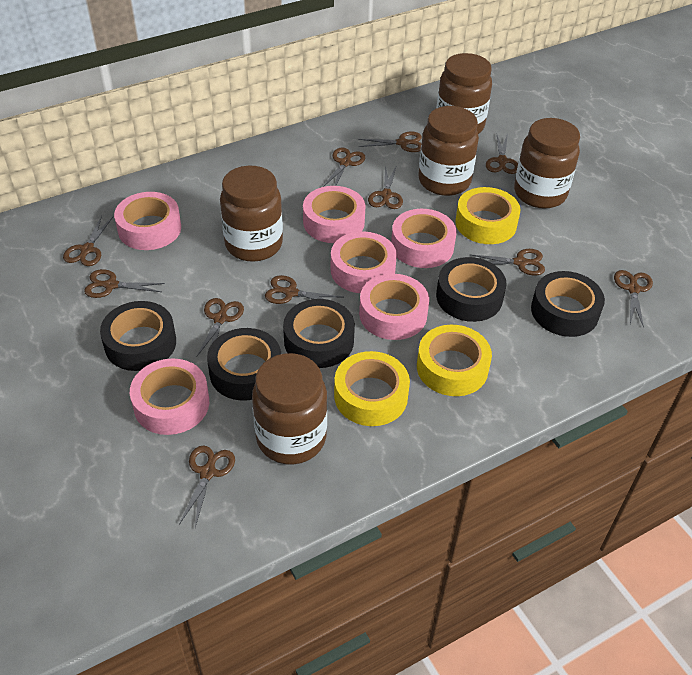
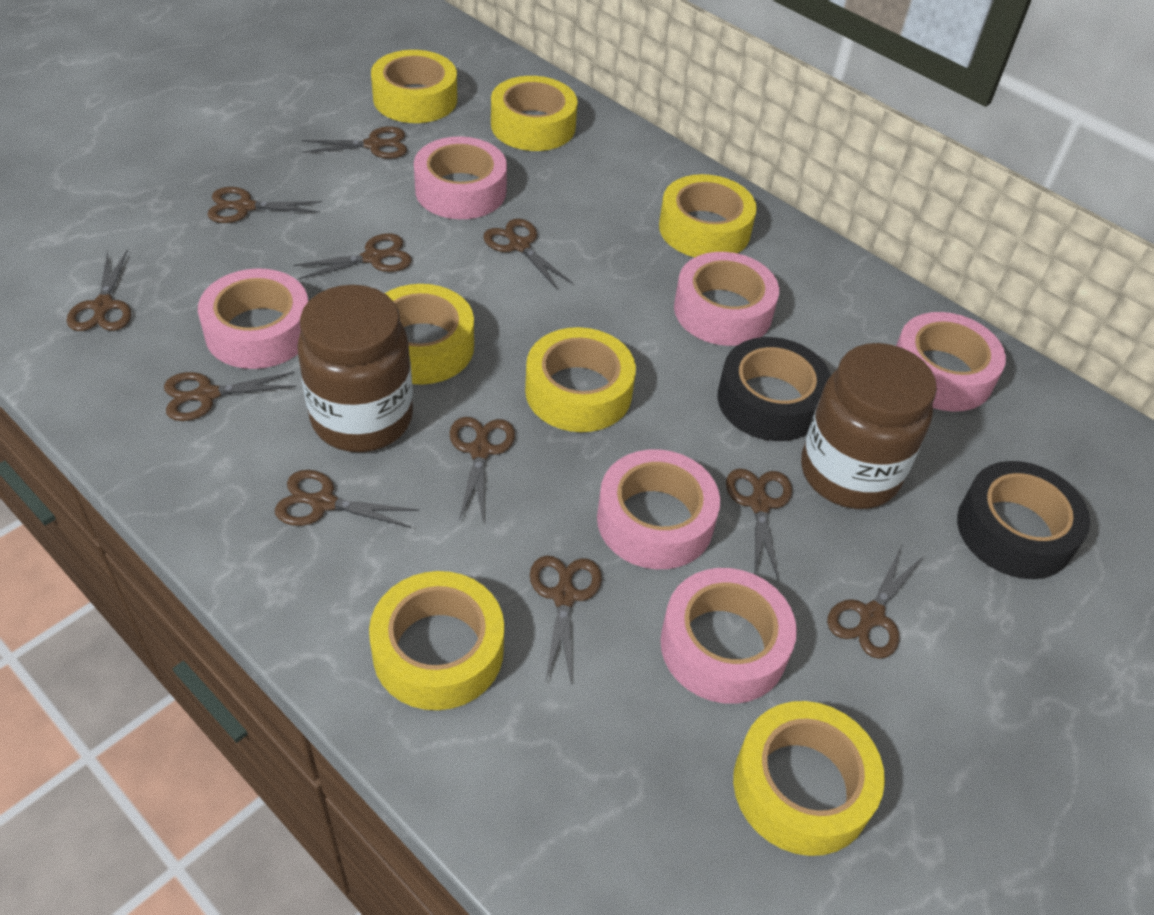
black tape: [100,301,176,371] [207,328,281,401] [283,299,355,368] [436,257,507,322] [531,271,605,337] = 5 -> [717,337,831,441] [957,461,1090,579] = 2
brown jar: [220,166,283,262] [252,353,327,464] [418,106,479,196] [437,53,492,134] [514,118,580,209] = 5 -> [297,285,413,452] [801,343,937,509] = 2
yellow tape: [334,351,410,426] [417,325,492,396] [455,187,520,244] = 3 -> [369,571,504,710] [371,50,457,123] [385,284,474,385] [491,76,578,151] [525,327,636,432] [659,174,757,257] [733,701,885,856] = 7

